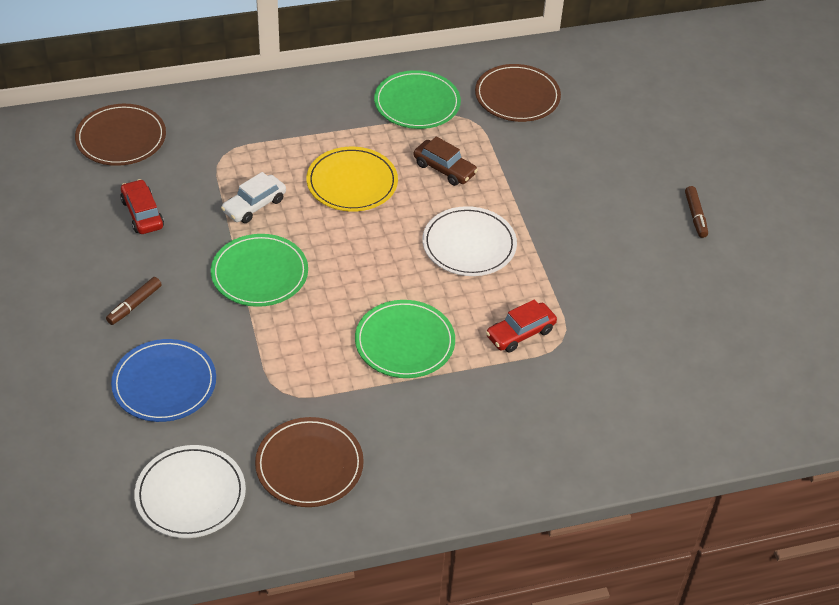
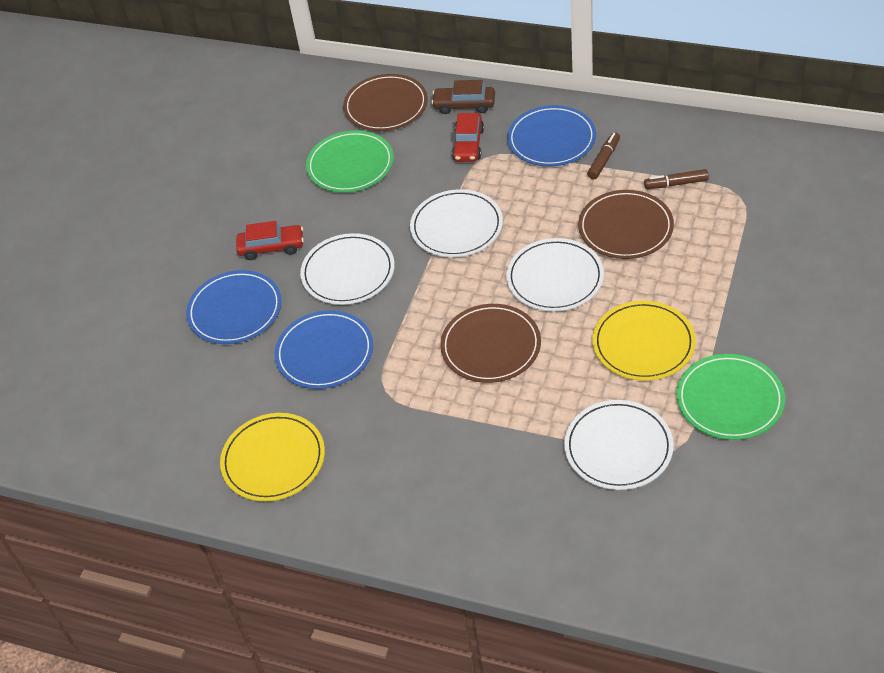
blue plate: [111,339,216,422] = 1 -> [186,270,282,344] [274,310,373,389] [507,105,596,166] = 3
green plate: [211,234,308,307] [355,300,455,378] [374,70,461,129] = 3 -> [306,130,394,192] [677,354,785,440] = 2
white car: [221,172,286,223] = 1 -> none = 0
white plate: [134,445,246,538] [422,206,517,276] = 2 -> [300,233,395,305] [410,189,503,257] [507,238,604,311] [564,400,674,490] = 4
yellow plate: [306,147,398,212] = 1 -> [220,413,325,501] [593,301,696,381] = 2

